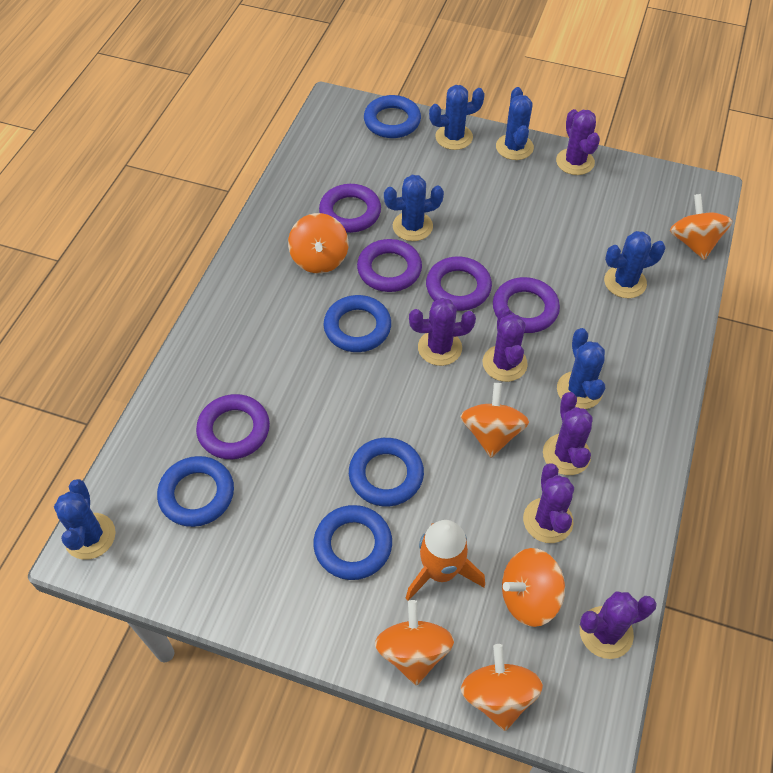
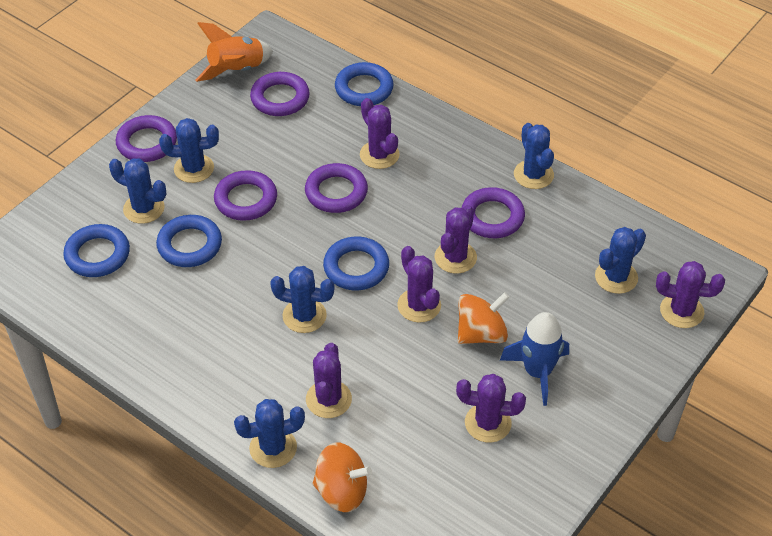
blue ring: [157,456,234,527] [313,505,392,580] [324,295,391,352] [349,438,424,506] [364,95,421,138] = 5 -> [63,224,130,277] [156,215,222,267] [323,237,389,290] [335,62,394,106] = 4
blue rocket: none = 0 -> [500,312,569,406] = 1
orange spinning top: [288,213,349,273] [375,600,454,686] [460,383,529,458] [461,644,543,731] [502,548,565,627] [670,194,732,260] = 6 -> [312,442,372,512] [458,292,510,344] = 2

